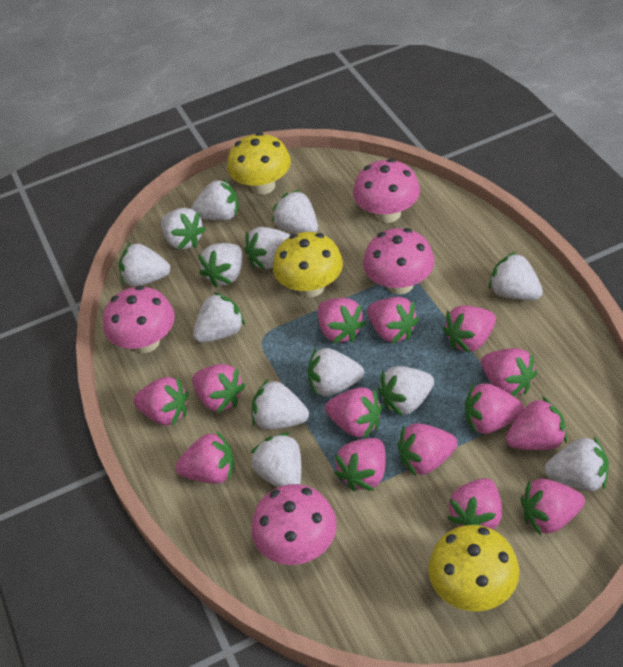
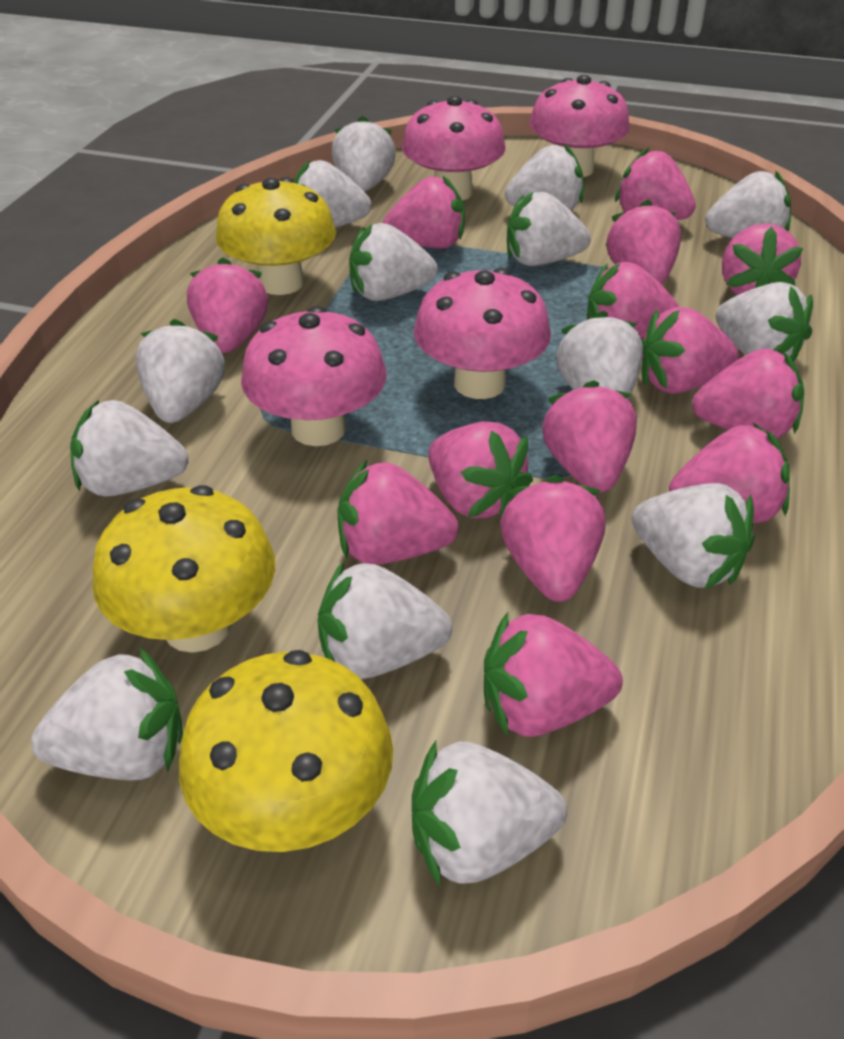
white strawberry: [119,243,171,286] [161,208,206,250] [191,179,239,221] [193,292,245,343] [198,243,242,287] [244,227,290,270] [251,433,301,487] [252,379,309,430] [272,190,318,234] [308,348,364,396] [378,366,434,416] [489,252,543,300] [545,436,609,491] = 13 -> [31,647,183,781] [70,400,189,496] [136,319,226,423] [294,160,371,228] [318,561,452,679] [331,116,396,192] [349,223,438,301] [412,741,567,887] [505,143,584,210] [507,191,591,266] [555,311,643,399] [632,483,755,589] [705,170,791,238] [716,282,813,362] = 14

